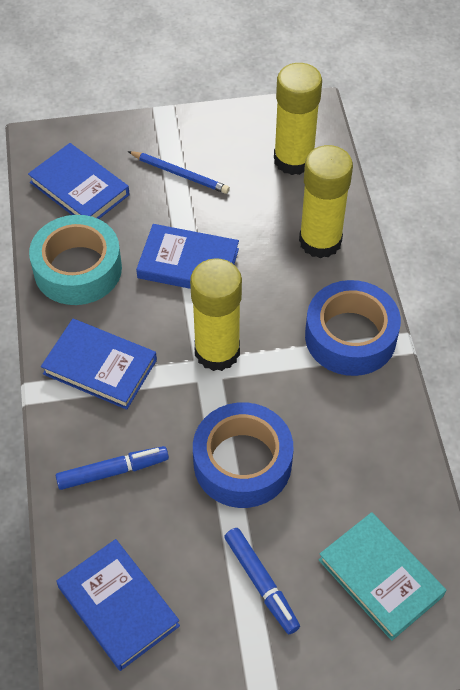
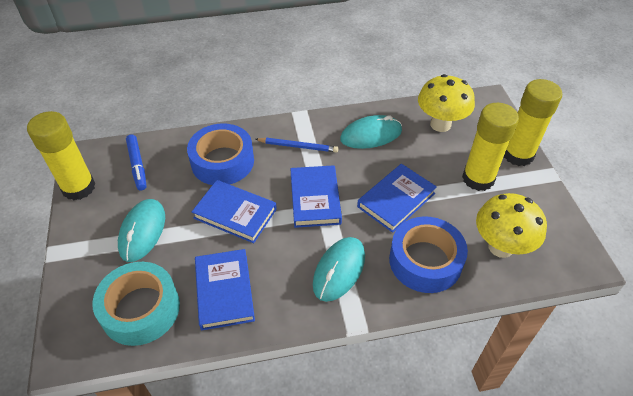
blue marker: [56,446,169,490] [224,528,300,634] = 2 -> [126,134,147,190] = 1
turquoise book: [319,512,446,641] = 1 -> none = 0
turquoise mouse: none = 0 -> [118,199,165,262] [313,237,365,302] [340,115,402,149] = 3
yellow mushroom: none = 0 -> [418,74,475,132] [476,193,547,258] = 2

